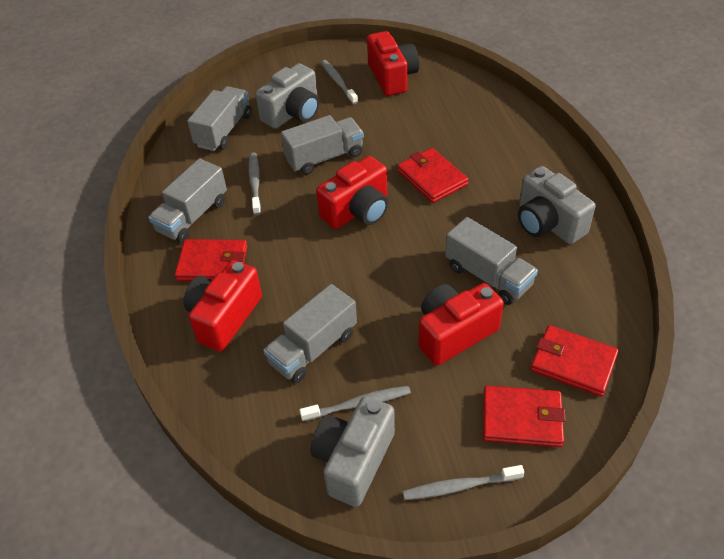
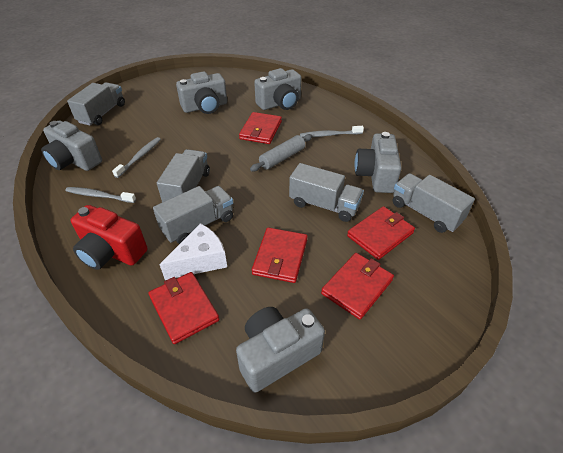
grey camera: [255,63,319,129] [311,396,395,507] [518,166,596,244] = 3 -> [41,121,102,171] [176,71,227,114] [236,307,325,393] [254,68,302,110] [354,132,402,193] = 5
grey rolling pin: none = 0 -> [250,134,312,172] = 1
grey toothbrush: [249,153,261,215] [300,386,411,421] [321,60,358,104] [403,465,524,500] = 4 -> [65,187,136,203] [112,137,161,178] [300,126,364,137] = 3
red camera: [184,260,262,351] [316,156,388,229] [367,31,419,96] [419,283,504,365] = 4 -> [71,205,147,270] = 1
red wallet: [175,239,248,281] [398,148,469,203] [483,386,566,447] [530,325,619,397] = 4 -> [148,272,219,344] [239,112,282,144] [252,227,308,283] [321,253,394,320] [347,206,415,260] = 5
white cheese: none = 0 -> [159,223,227,280] = 1

